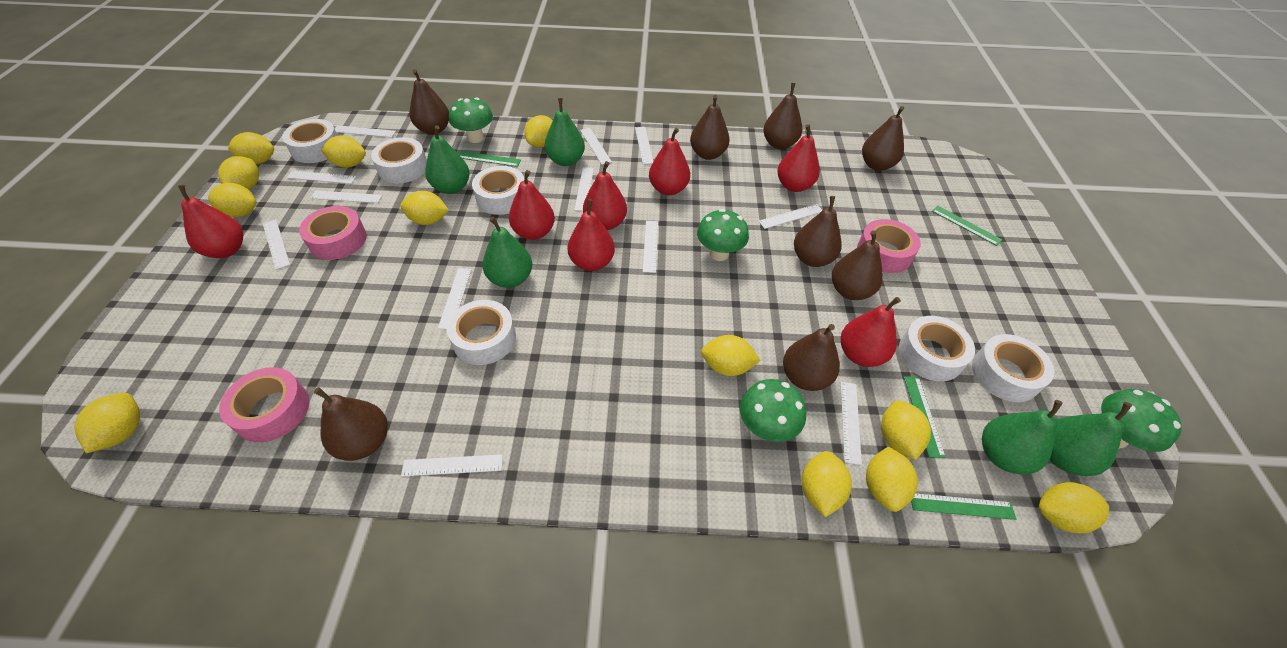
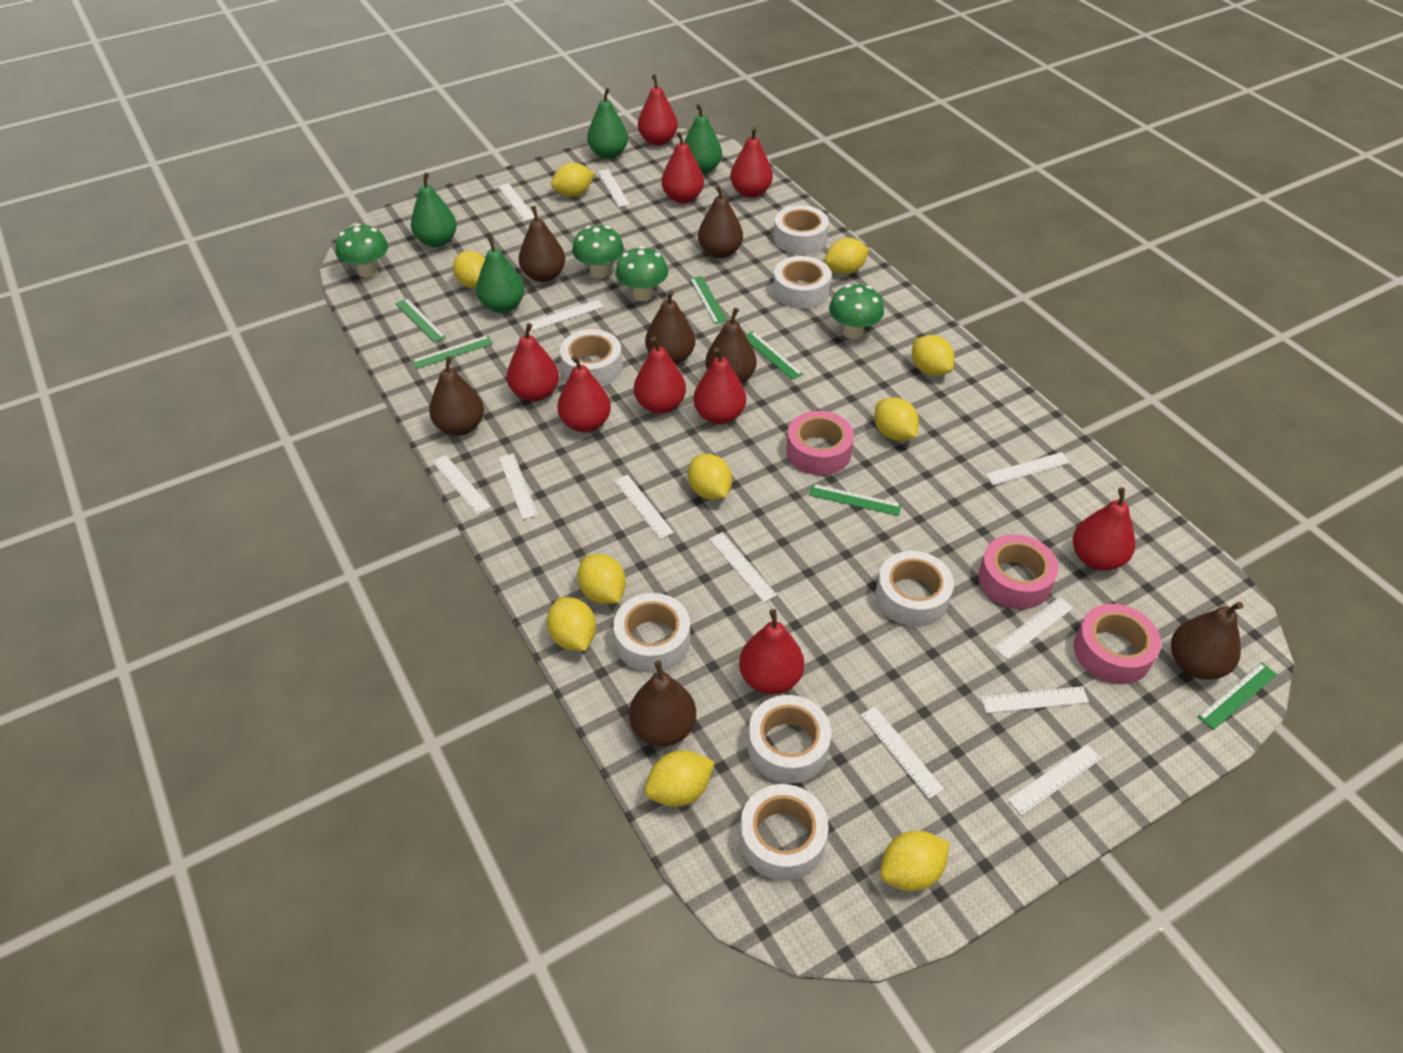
brown pear: [314,387,388,461] [410,69,449,135] [690,95,730,160] [763,83,802,149] [783,324,840,391] [794,196,842,267] [832,230,883,300] [862,106,904,171] = 8 -> [429,356,484,436] [519,206,565,282] [629,660,696,747] [645,290,695,365] [698,185,743,259] [706,308,757,384] [1171,602,1243,680] = 7
green pear: [425,126,469,194] [483,217,532,288] [545,98,585,166] [982,400,1063,474] [1049,402,1132,476] = 5 -> [411,172,457,247] [476,236,525,313] [587,88,628,159] [684,104,722,174] = 4
green ruler: [459,151,521,167] [904,376,946,458] [911,493,1016,520] [932,206,1002,246] = 4 -> [395,298,446,342] [412,336,493,369] [690,276,727,324] [746,331,803,380] [809,484,902,516] [1198,662,1277,730] = 6
red pear: [178,185,243,258] [509,170,555,240] [567,199,615,271] [583,161,627,230] [649,128,690,195] [777,124,820,192] [841,297,901,367] = 7 -> [507,323,559,402] [557,355,611,433] [634,337,686,414] [638,74,678,146] [661,131,704,203] [694,347,746,424] [730,127,773,198] [739,609,804,694] [1073,487,1135,571] = 9
white tape: [282,119,338,163] [371,137,427,183] [447,300,516,365] [472,166,524,215] [899,316,975,382] [972,334,1054,402] = 6 -> [560,329,622,386] [613,593,690,673] [740,784,829,881] [748,695,831,784] [773,256,831,309] [774,205,829,255] [875,551,954,627] = 7
yellow lemon: [75,393,140,454] [208,183,256,217] [218,156,259,190] [228,132,274,164] [321,135,366,168] [400,191,449,225] [525,115,553,147] [701,335,761,376] [802,451,852,517] [866,446,918,512] [881,400,931,460] [1039,482,1109,533] = 12 -> [453,250,485,289] [547,597,596,651] [551,163,595,197] [577,554,626,604] [645,751,715,807] [688,454,732,500] [824,238,869,274] [874,397,919,441] [880,831,949,891] [912,335,955,376] = 10

